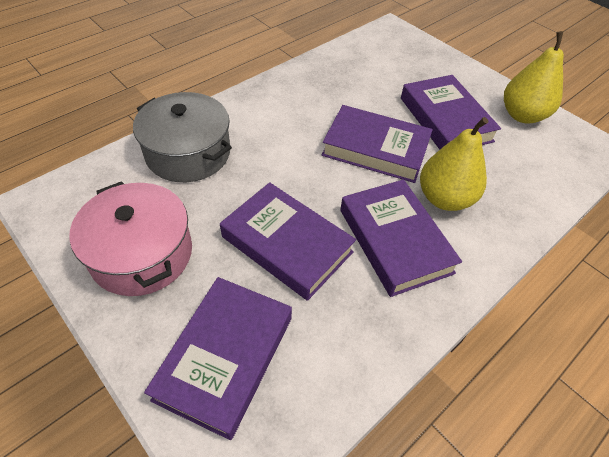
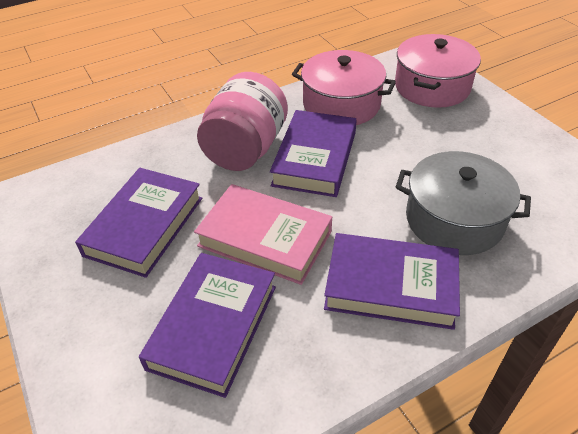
pink book: none = 0 -> [194,184,332,285] = 1
pink jar: none = 0 -> [197,72,288,171] = 1
pink pot: [69,181,192,296] = 1 -> [292,50,396,125] [395,34,481,108] = 2
purple book: [144,277,292,440] [220,182,356,301] [322,105,433,183] [340,179,462,297] [401,75,501,149] = 5 -> [75,168,202,278] [139,253,276,398] [270,110,357,197] [324,233,460,330] = 4
yellow pear: [420,117,488,211] [504,31,564,123] = 2 -> none = 0

